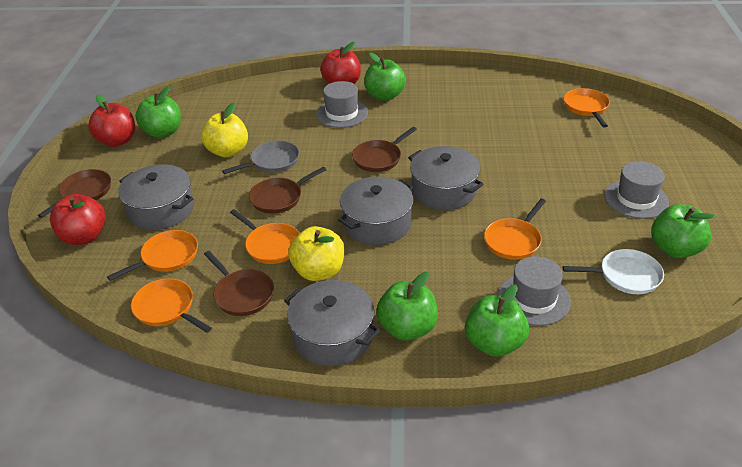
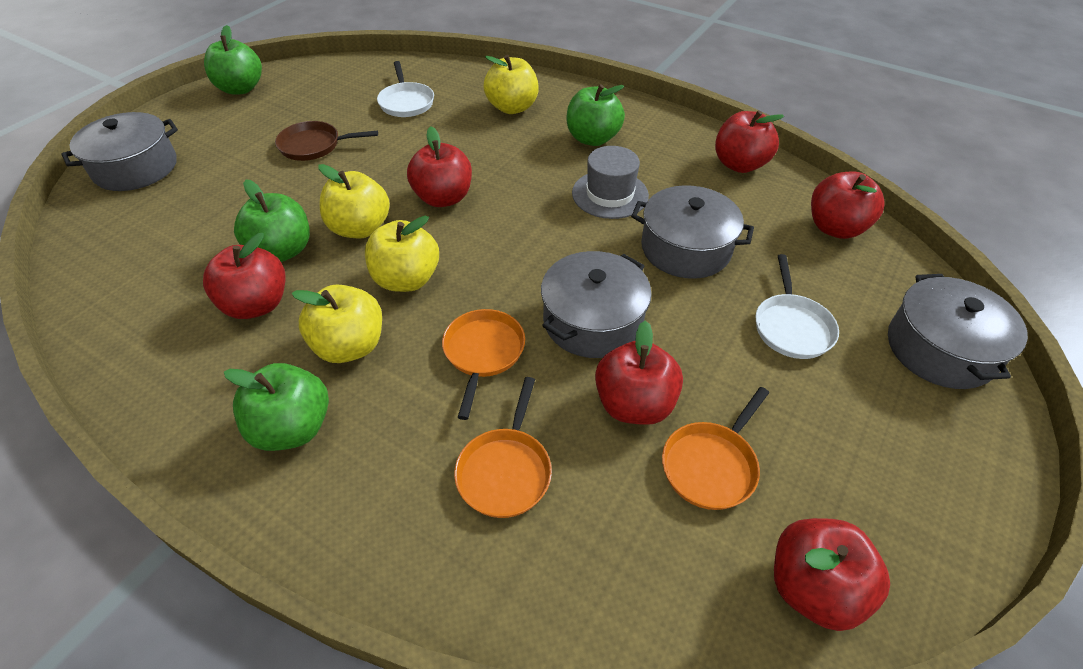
brown pan: [38,169,111,218] [204,251,274,316] [249,167,326,214] [352,127,417,172] = 4 -> [275,121,378,161] = 1
green apple: [135,86,181,138] [364,53,406,101] [376,272,438,341] [465,284,529,357] [651,204,715,258] = 5 -> [204,25,262,95] [224,363,329,451] [234,179,310,262] [566,84,625,146] = 4
grey hat: [316,81,368,128] [498,256,571,326] [604,161,669,219] = 3 -> [572,146,649,219] = 1
grey pan: [222,141,299,174] = 1 -> none = 0
orange pan: [107,230,198,281] [131,278,212,333] [230,209,300,264] [484,199,546,260] [564,88,610,127] = 5 -> [442,309,525,420] [454,377,552,518] [662,387,769,510] = 3
red apple: [50,194,106,245] [88,95,135,147] [320,42,361,84] = 3 -> [203,233,286,319] [407,126,472,207] [595,321,683,425] [715,110,784,173] [774,518,890,631] [811,172,884,239] = 6
white pan: [563,249,664,294] = 1 -> [377,61,434,117] [755,254,839,359] = 2
yellow apple: [201,103,248,158] [288,226,344,281] = 2 -> [292,284,382,363] [318,164,390,238] [365,216,439,292] [483,55,539,114] = 4

